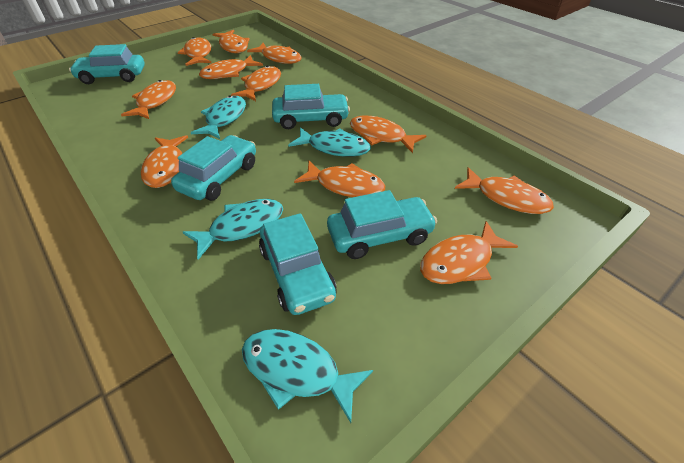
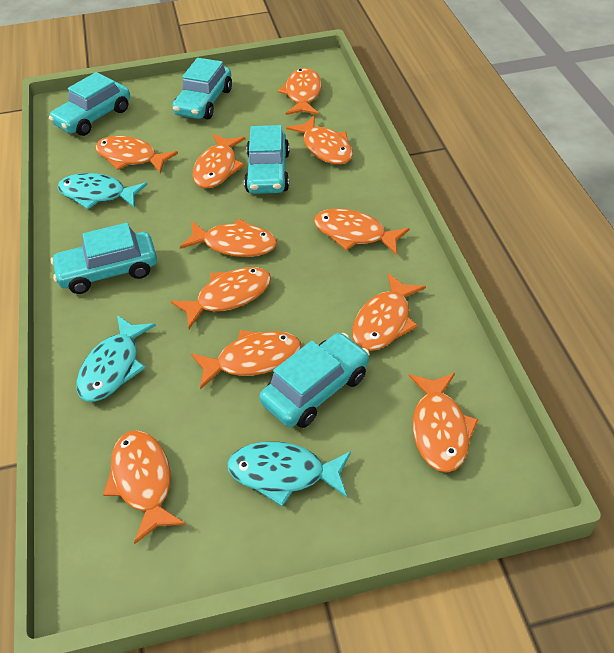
turquoise fish: [183,199,283,260] [191,96,246,139] [242,329,373,423] [288,127,371,157] = 4 -> [57,173,148,209] [76,315,156,402] [227,442,351,507] = 3

